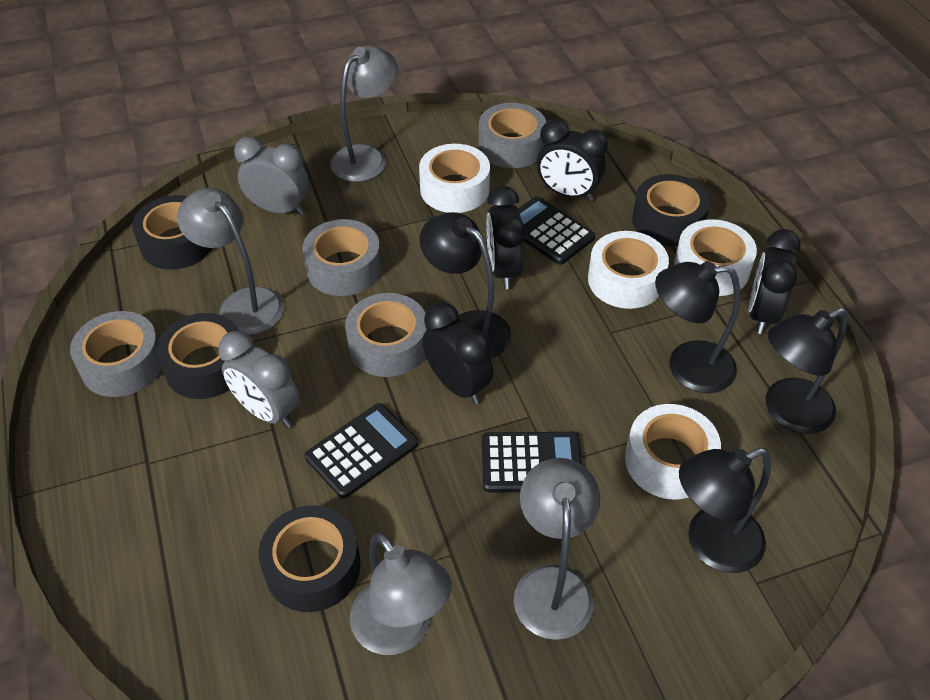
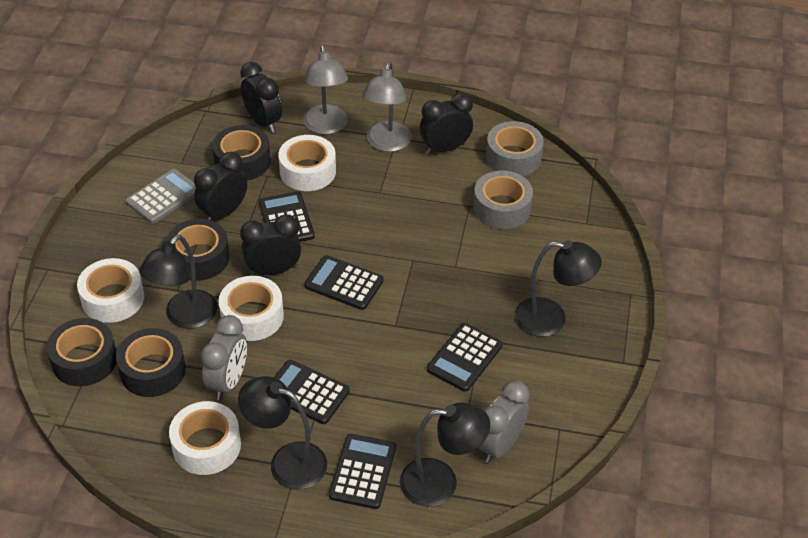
black calculator: [305,403,418,499] [482,432,582,493] [518,197,595,265] = 3 -> [259,191,315,242] [274,360,349,424] [304,255,384,310] [329,434,396,509] [427,323,503,392] = 5
grey calculator: none = 0 -> [126,169,196,224] = 1
grey lamp: [177,188,284,335] [330,45,398,182] [350,532,452,655] [514,458,600,640] = 4 -> [303,45,348,134] [362,62,412,152] = 2
grey tape: [70,311,162,397] [302,219,381,296] [345,293,427,377] [478,103,546,168] = 4 -> [473,171,533,229] [486,121,544,176] = 2

